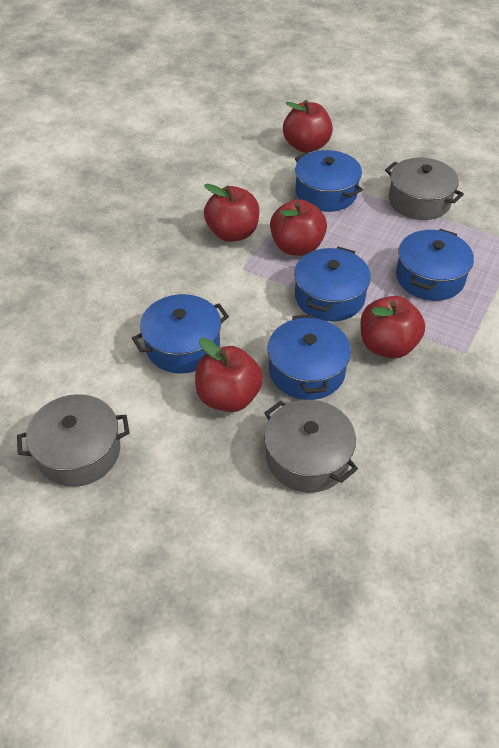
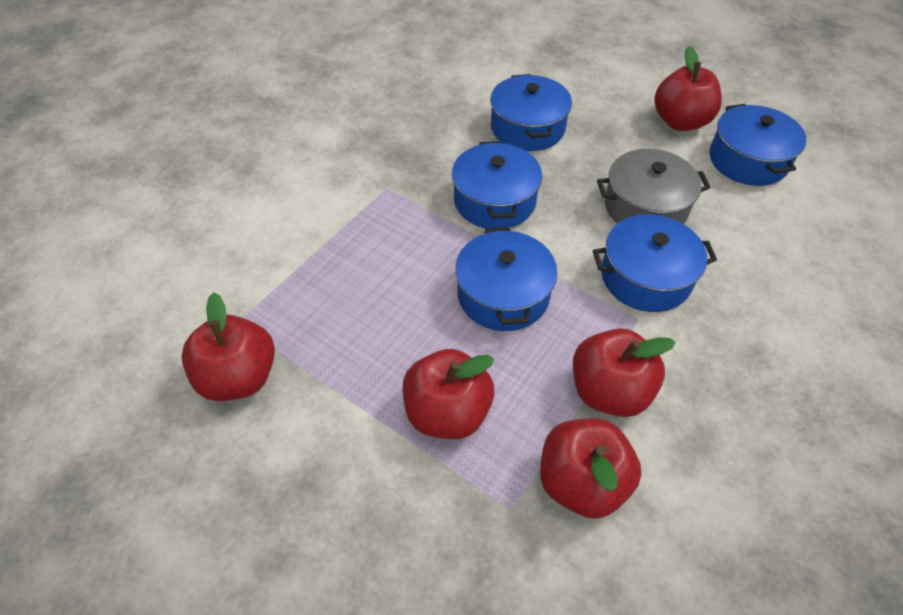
grey pot: [17,394,129,487] [264,400,358,493] [385,158,464,220] = 3 -> [597,149,711,224] = 1

